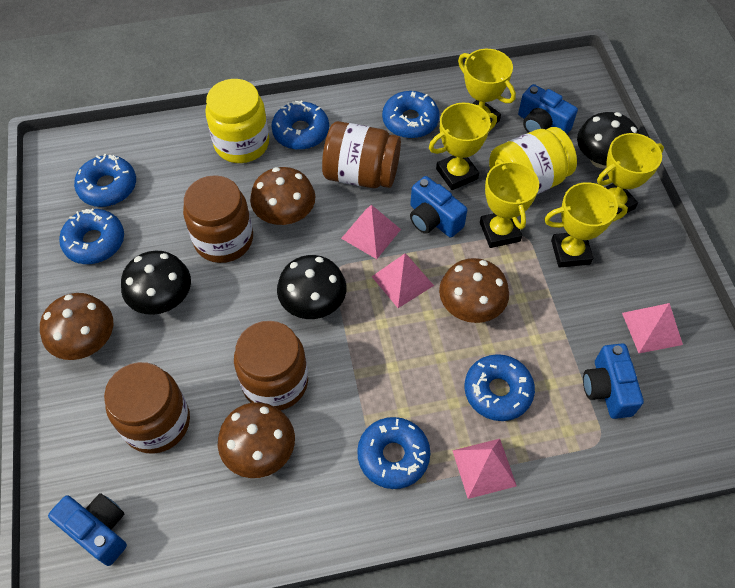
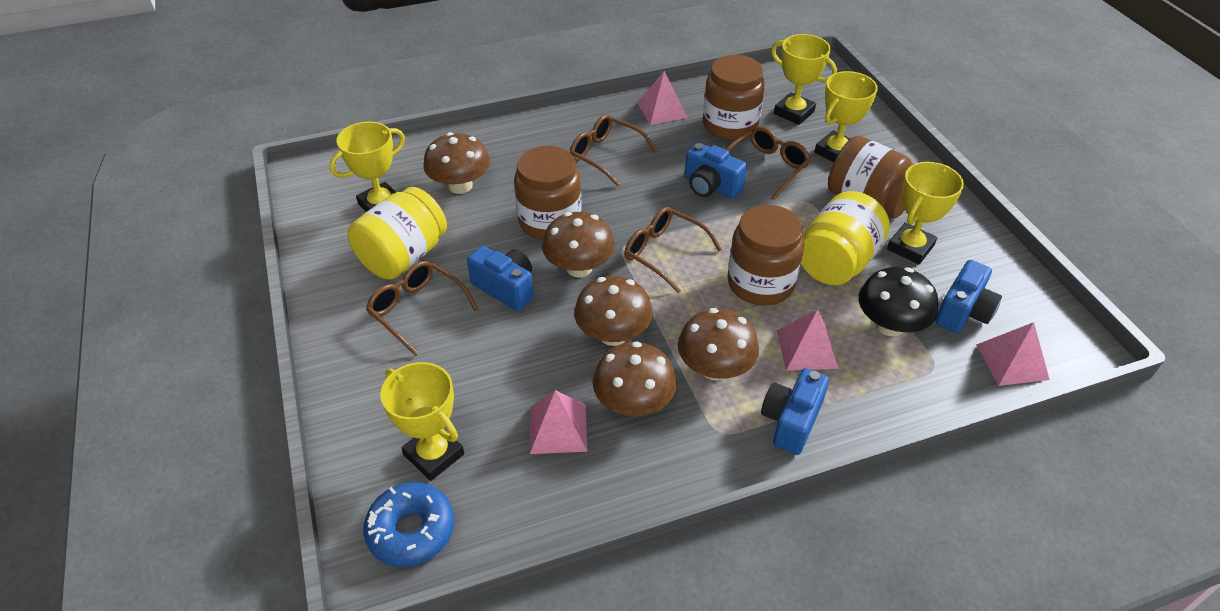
black mushroom: [121,251,191,315] [277,255,347,319] [577,112,640,168] = 3 -> [859,267,938,337] = 1
blue donut: [59,208,124,264] [74,154,136,207] [271,100,329,150] [357,417,430,489] [382,91,439,138] [464,354,535,421] = 6 -> [363,482,454,567] = 1
brown glasses: none = 0 -> [366,261,478,356] [570,114,657,186] [624,207,722,293] [726,126,811,201] = 4
brown mushroom: [40,293,113,360] [218,402,295,478] [250,167,315,225] [439,258,509,323] = 4 -> [423,132,490,194] [542,212,615,277] [574,276,653,346] [593,342,677,417] [678,308,759,381] = 5

